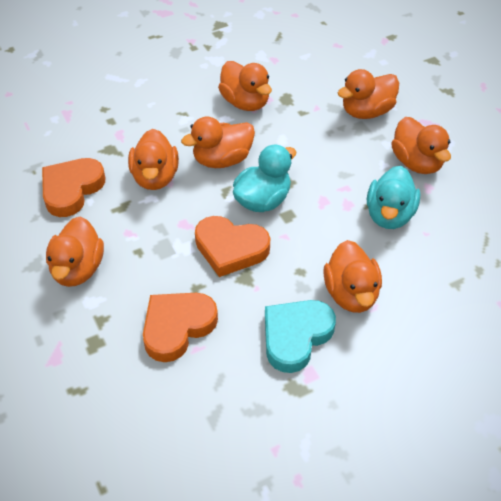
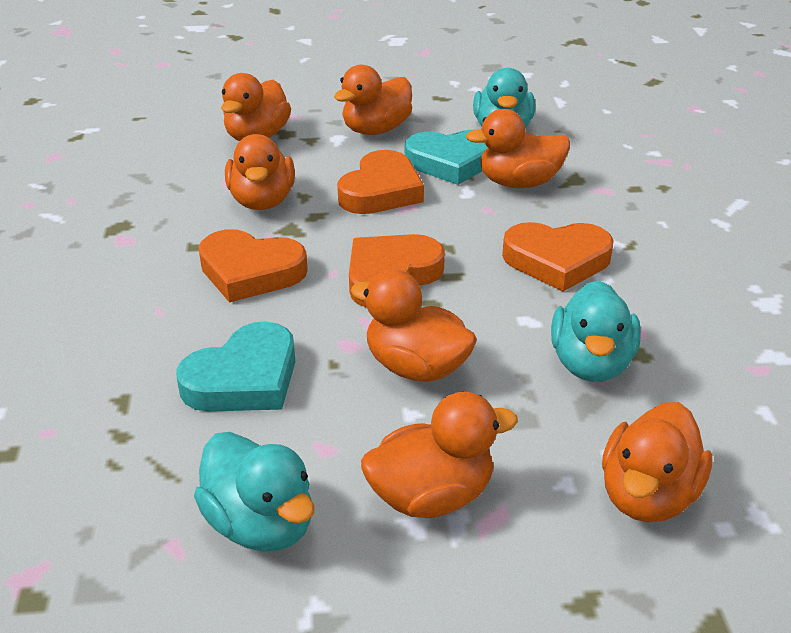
orange heart: [42,158,105,217] [143,293,218,362] [195,216,270,277] = 3 -> [198,229,308,303] [337,150,424,214] [349,234,445,308] [502,222,614,291] = 4
turquoise duck: [233,145,296,212] [367,166,420,229] = 2 -> [194,432,314,551] [473,68,535,128] [551,280,641,382] = 3
turquoise heart: [265,300,336,373] = 1 -> [177,321,295,412] [405,130,488,185] = 2

